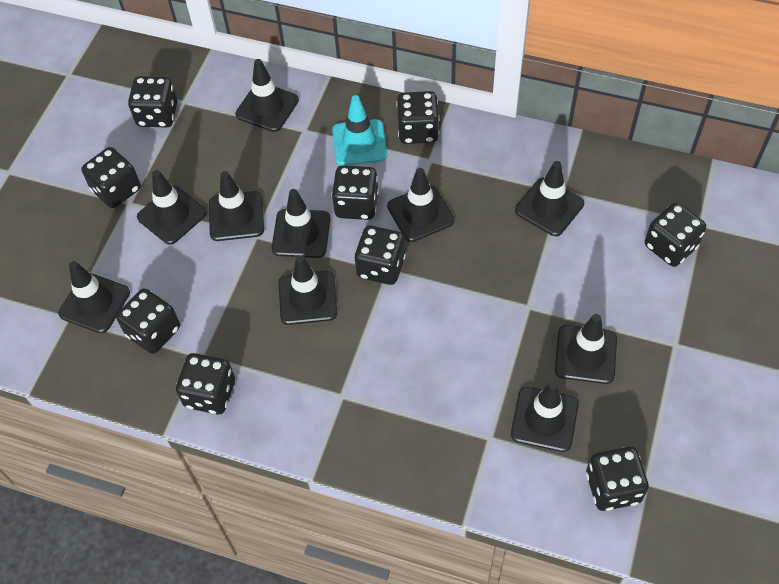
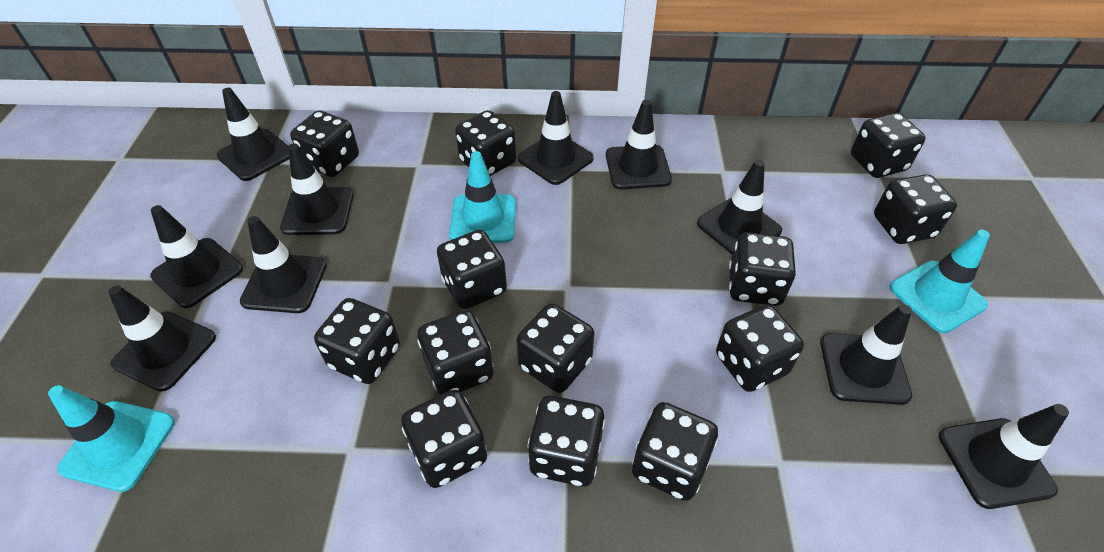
black dice: [81,147,141,208] [116,288,180,354] [128,76,177,128] [176,353,235,414] [332,165,379,220] [354,226,406,285] [396,91,439,144] [586,447,649,511] [645,202,706,267] = 9 -> [290,111,359,177] [314,298,400,384] [401,390,487,488] [417,310,494,395] [437,230,507,309] [455,110,516,176] [517,303,594,393] [528,395,605,487] [632,402,718,501] [716,305,804,392] [729,232,796,306] [851,113,925,178] [874,174,957,244] = 13
turquoise traffic cone: [332,95,387,166] = 1 -> [48,385,175,492] [449,151,516,243] [889,230,990,333] = 3

